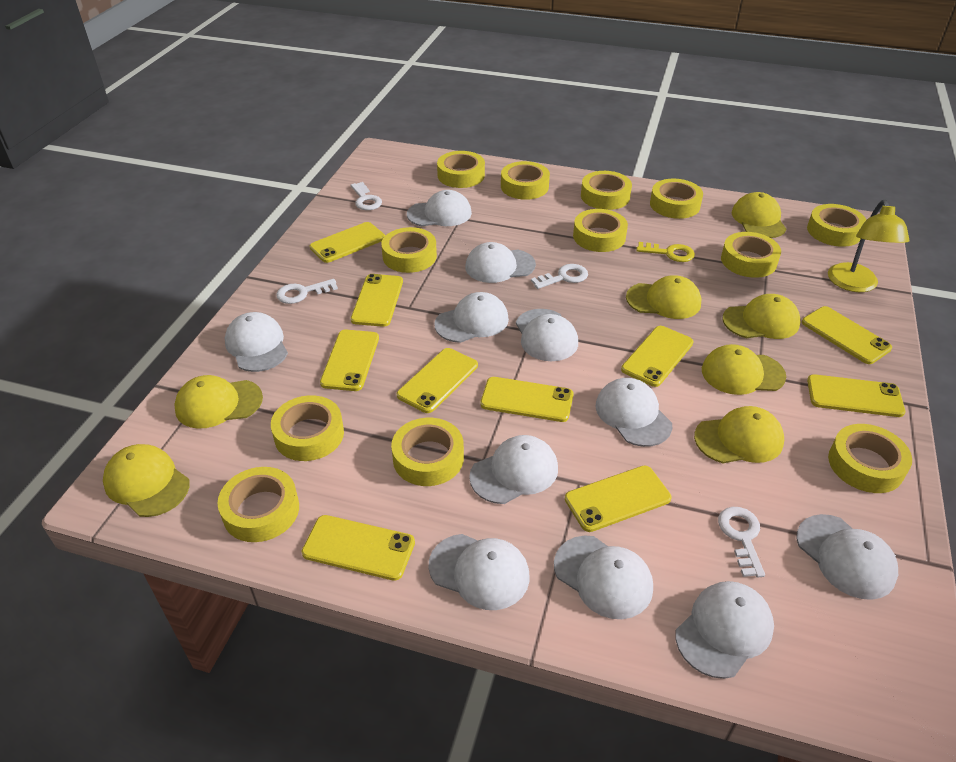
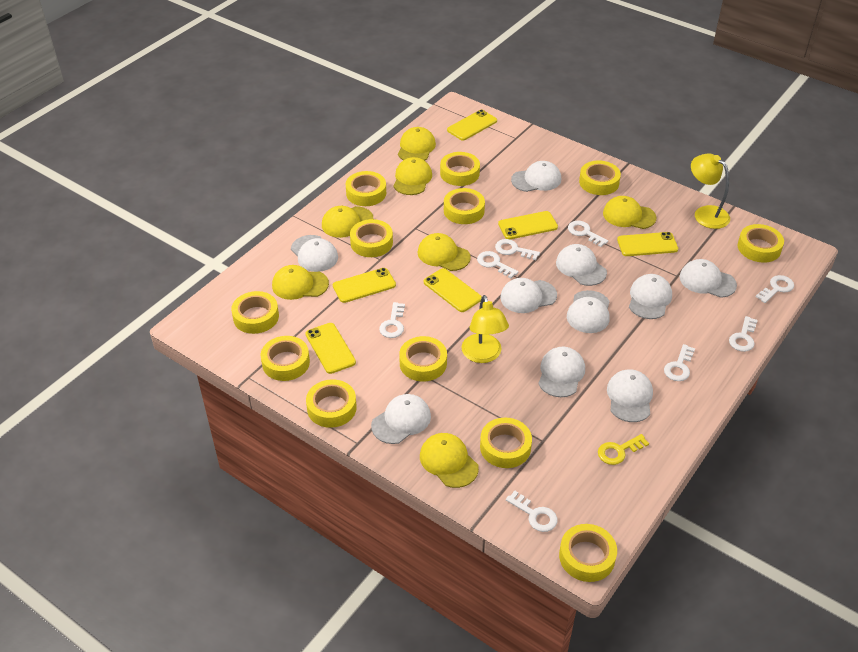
white cap: [225,312,288,372] [407,190,472,226] [429,534,530,610] [434,292,509,343] [465,242,536,283] [469,435,558,504] [516,309,578,361] [554,535,653,619] [595,378,672,447] [676,581,774,679] [796,514,898,600] = 11 -> [291,235,338,272] [371,394,431,444] [500,278,557,313] [511,161,561,192] [539,347,585,397] [556,244,607,286] [567,290,610,333] [607,369,653,422] [629,274,672,319] [680,259,737,298] = 10
white key: [276,279,338,304] [351,182,382,210] [531,264,588,289] [718,507,765,577] = 4 -> [379,302,405,338] [477,251,519,278] [495,239,540,260] [506,491,558,532] [568,221,608,247] [664,344,695,381] [729,316,758,352] [756,275,794,303] = 8
yellow lamp: [828,200,910,292] = 1 -> [461,295,509,363] [691,153,730,229] = 2
yellow phone: [302,515,415,581] [310,222,385,263] [320,330,379,391] [351,274,403,327] [397,348,478,413] [480,377,573,422] [565,465,671,532] [621,326,693,387] [802,306,892,364] [807,374,906,417] = 10 -> [305,323,356,374] [333,268,396,303] [424,268,482,312] [447,110,497,140] [498,211,558,239] [617,232,678,256] = 6

